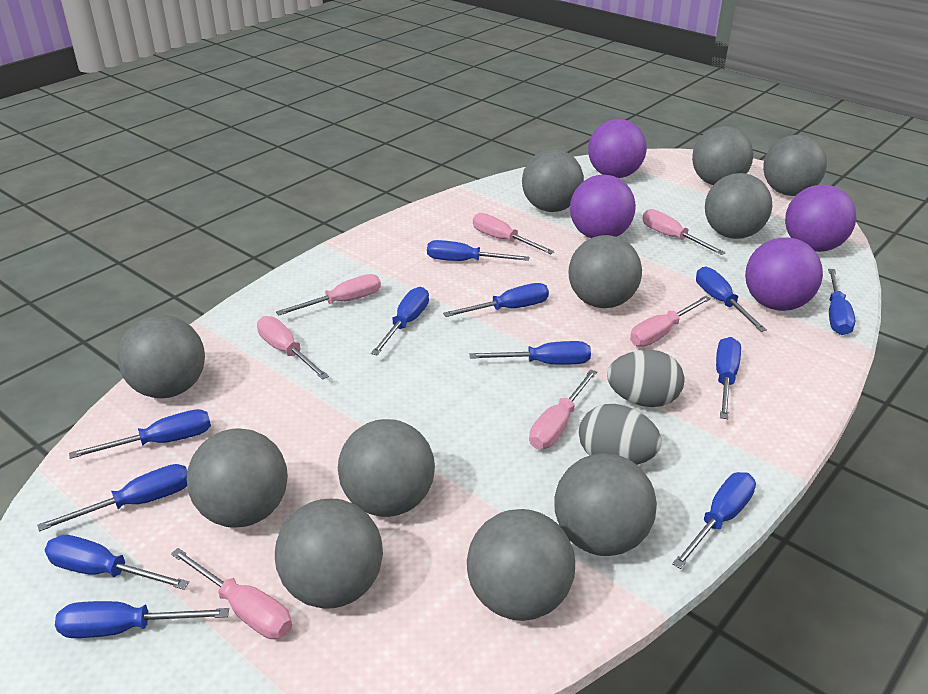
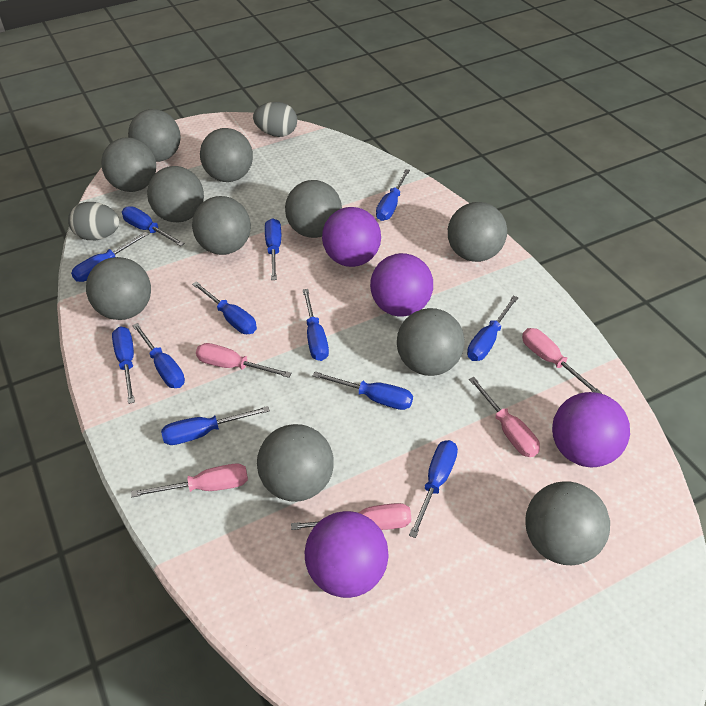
pink screwdriver: [171,548,292,639] [257,316,329,380] [276,274,381,316] [473,213,555,254] [529,369,597,449] [630,296,711,347] [642,209,726,255] = 7 -> [131,464,248,497] [196,343,291,378] [291,503,411,530] [469,377,540,457] [522,328,602,394] = 5

